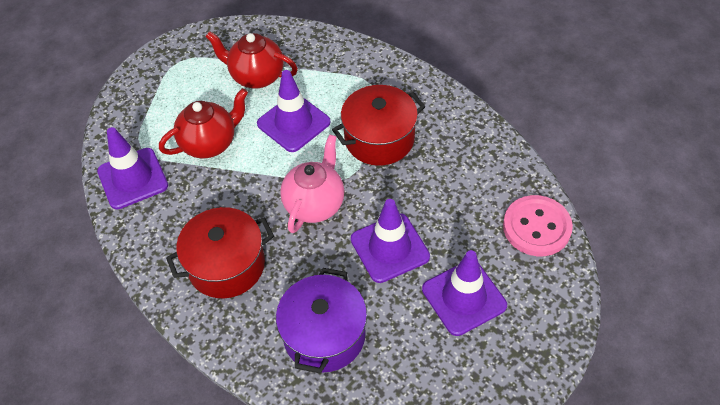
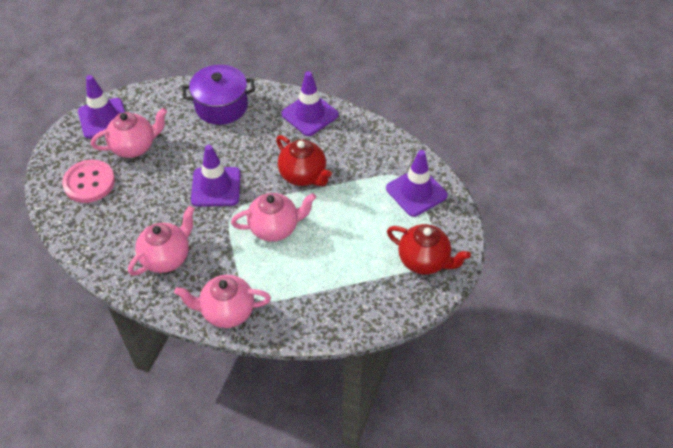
pink teapot: [280,134,344,233] = 1 -> [91,108,167,158] [128,206,195,276] [174,275,271,328] [231,193,316,242] = 4
red pot: [166,207,274,298] [332,85,426,166] = 2 -> none = 0

